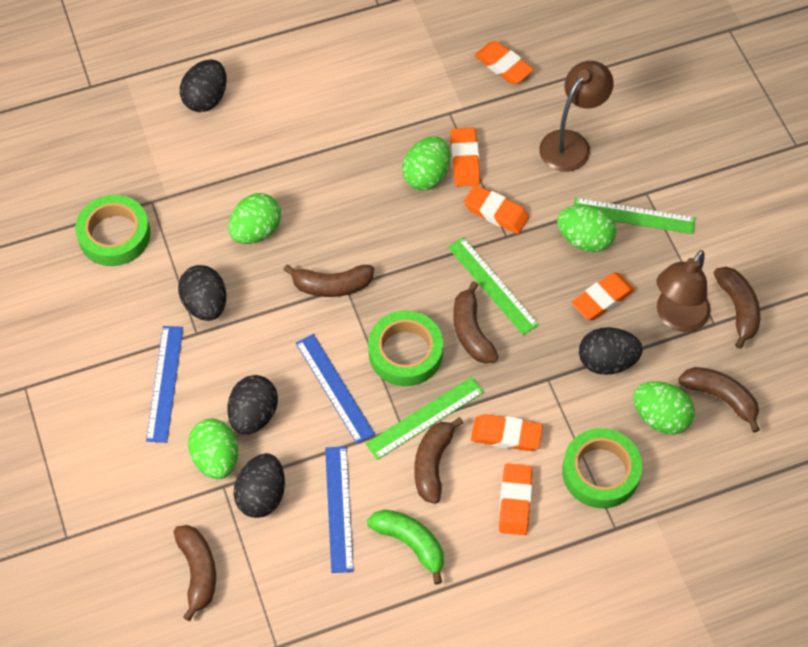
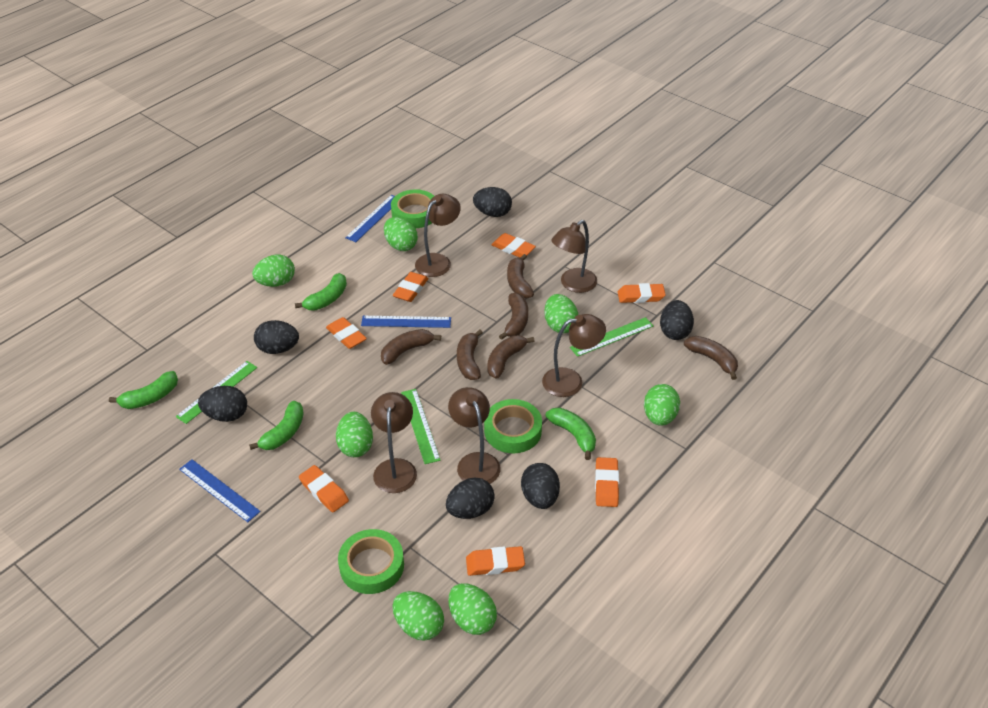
black egg: [178,265,226,321] [180,59,227,112] [228,375,278,435] [233,453,285,518] [579,327,643,375] = 5 -> [198,386,247,422] [254,320,299,354] [446,477,495,519] [473,187,512,217] [521,463,560,509] [660,300,694,340] = 6
brown lamp: [539,61,614,172] [656,250,711,332] = 2 -> [371,392,417,493] [415,194,461,277] [448,387,501,484] [542,314,606,397] [551,220,597,293] = 5
green banana: [367,509,444,584] = 1 -> [109,371,178,409] [249,401,304,450] [295,273,347,311] [545,407,596,460] = 4
green egg: [188,419,238,479] [228,193,281,244] [402,136,450,190] [557,205,616,252] [633,381,695,435] = 5 -> [252,255,295,287] [336,412,373,457] [384,217,418,251] [393,591,444,641] [448,583,497,635] [544,294,578,333] [644,384,680,426] = 7
orange eraser: [450,127,480,186] [464,185,529,234] [471,414,543,451] [475,41,534,84] [499,464,532,535] [571,272,635,320] = 6 -> [299,465,349,512] [326,317,367,349] [393,272,429,302] [466,546,525,576] [491,233,536,258] [595,457,619,507] [618,283,666,303] = 7

